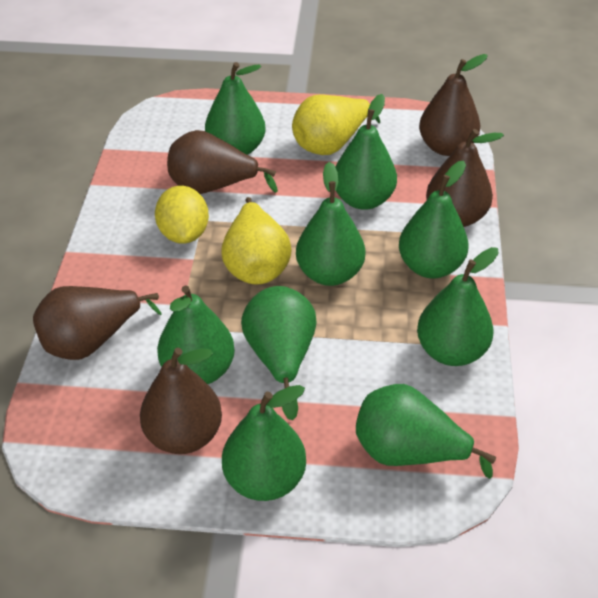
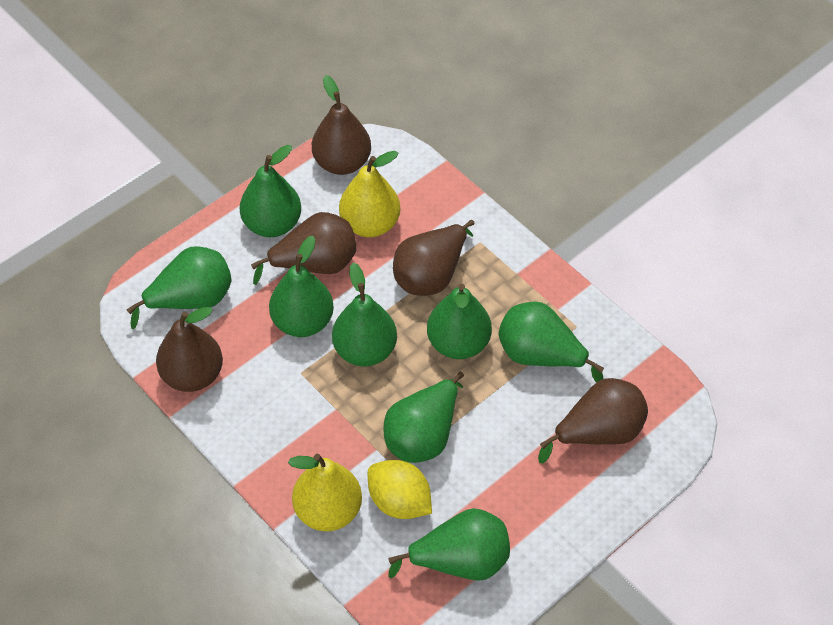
green pear: [157,285,235,384] [205,62,266,155] [222,385,306,501] [241,286,317,420] [296,162,365,286] [336,94,397,210] [356,384,496,479] [399,161,469,278] [417,247,499,366] = 9 -> [126,246,232,329] [240,145,301,237] [269,236,334,337] [332,263,397,366] [383,372,464,463] [388,508,510,581] [427,284,492,359] [499,301,604,382] = 8

